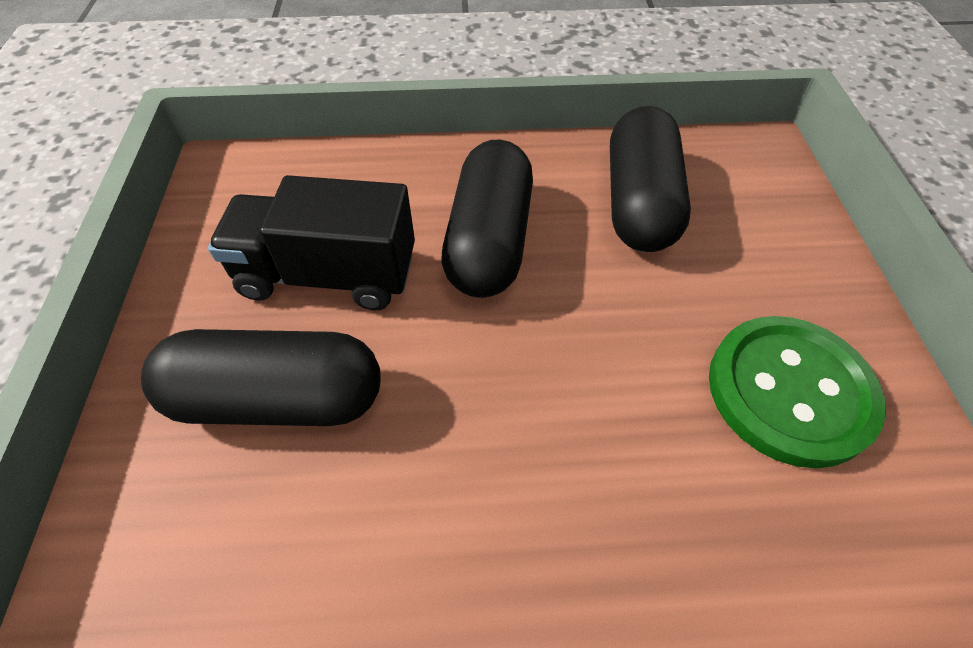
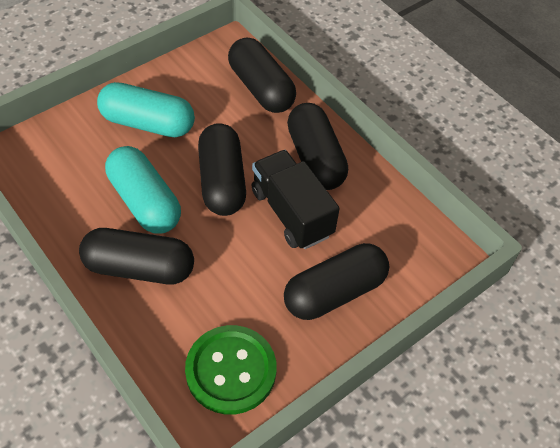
black capsule: [141,329,381,426] [441,140,533,298] [610,106,691,252] = 3 -> [79,228,194,284] [198,123,246,216] [228,38,296,113] [284,243,389,320] [287,103,348,190] = 5
turquoise capsule: none = 0 -> [97,82,195,137] [105,146,181,234] = 2

